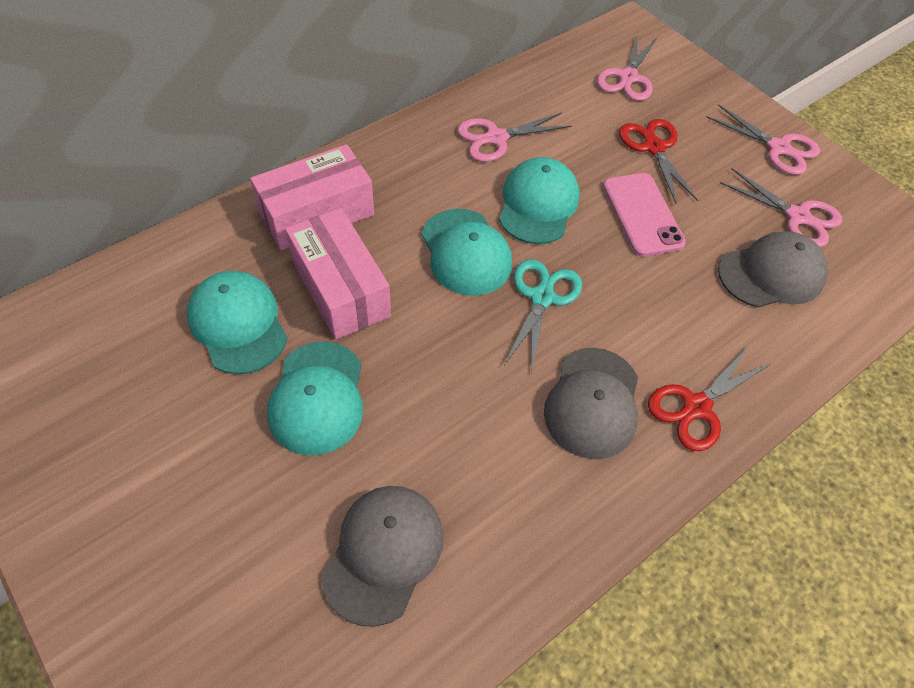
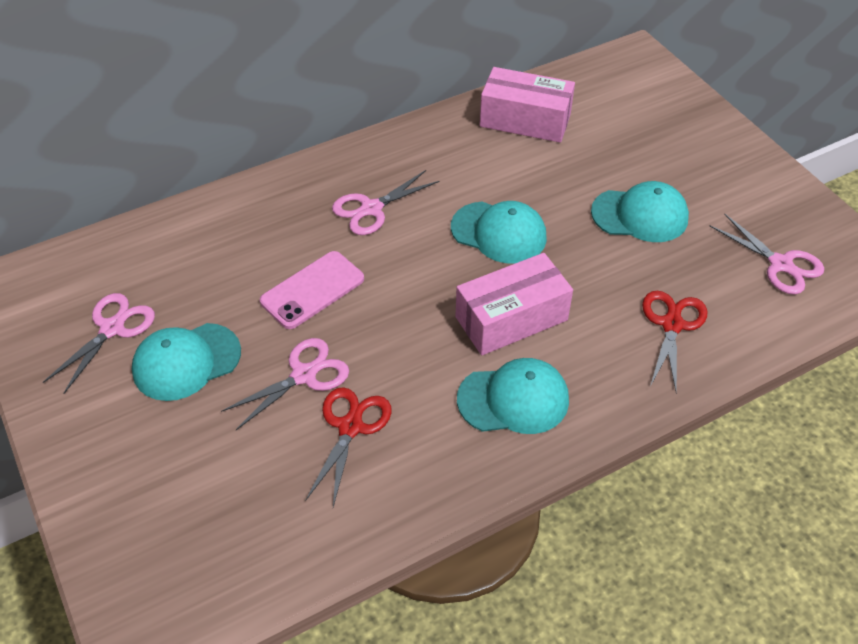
grey cap: [322,486,444,627] [544,348,638,459] [718,231,828,308] = 3 -> none = 0
turquoise scissors: [504,259,582,375] = 1 -> none = 0

